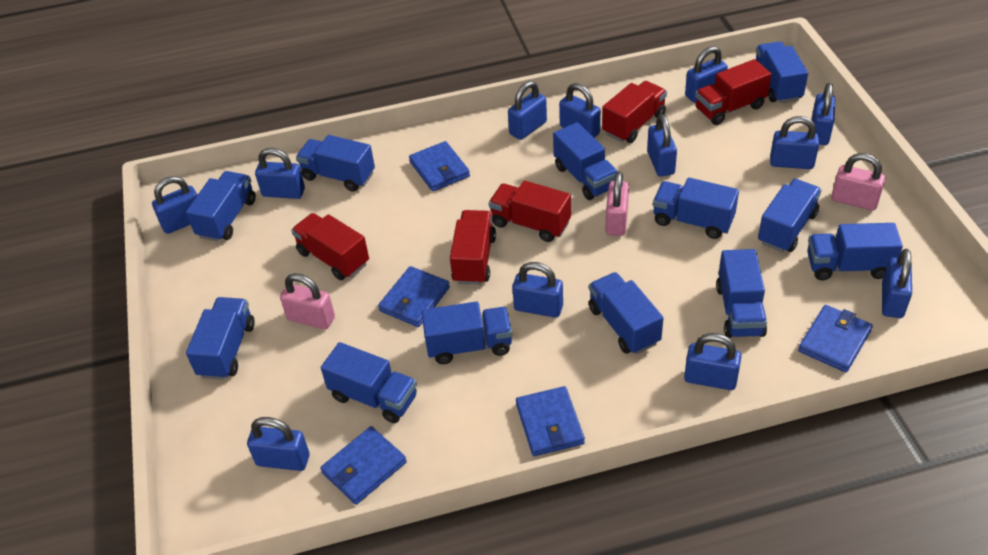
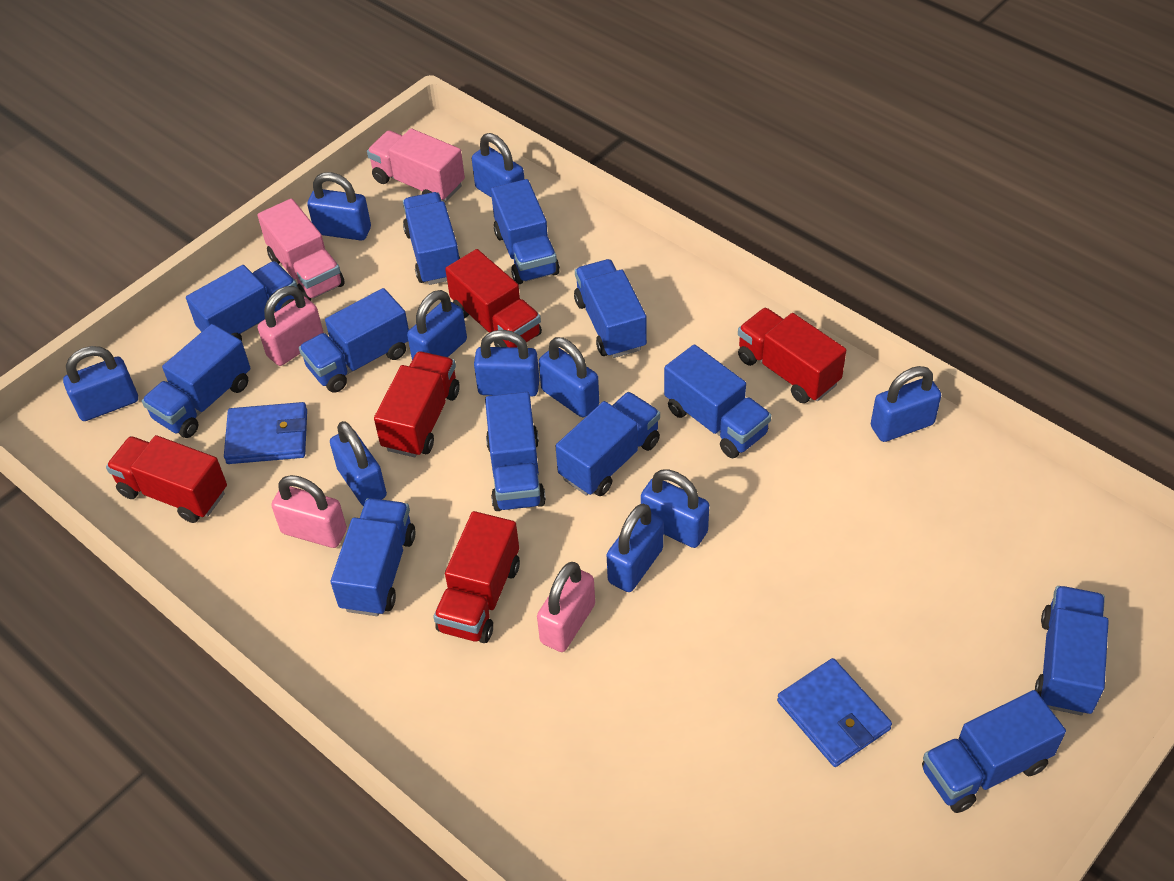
blue padlock: [152,176,198,234] [247,417,310,471] [255,148,305,199] [508,81,547,140] [512,262,563,318] [559,83,601,138] [647,114,677,176] [684,333,741,390] [685,46,728,103] [770,116,819,169] [811,83,835,145] [882,249,912,318] = 12 -> [63,346,138,421] [307,172,371,240] [330,421,387,506] [407,290,467,360] [472,133,524,198] [474,330,539,397] [539,337,599,417] [607,504,663,592] [641,470,709,548] [871,366,941,442] = 10
blue wallet: [320,426,407,505] [378,266,450,327] [409,141,470,191] [516,386,585,456] [798,305,873,372] = 5 -> [224,402,307,464] [777,658,892,767] = 2
pink truck: none = 0 -> [257,198,345,301] [367,128,465,201] = 2

